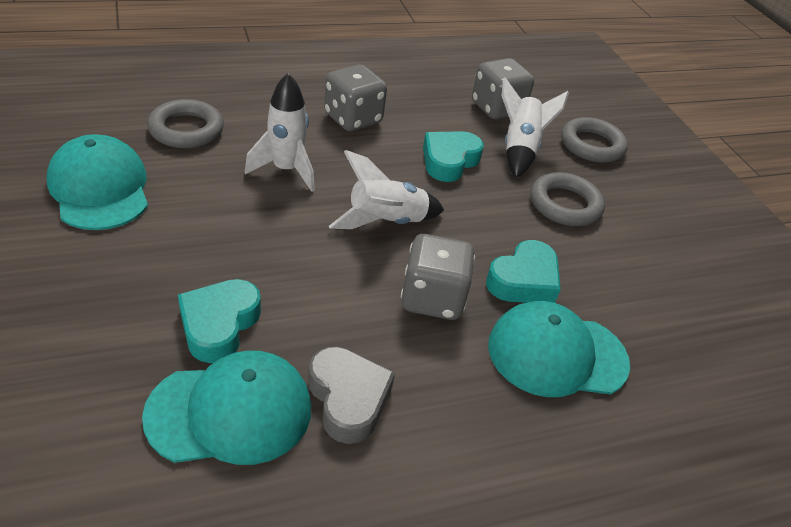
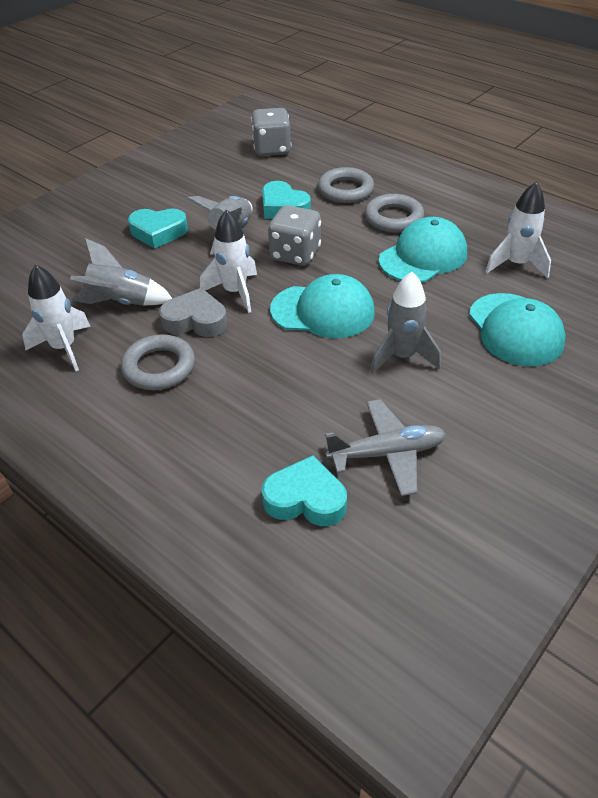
grey dice: [324,65,387,131] [401,234,475,320] [472,58,534,119] = 3 -> [251,108,291,156] [268,205,321,266] = 2
grey plane: none = 0 -> [325,399,446,496] = 1
grey rocket: none = 0 -> [70,238,173,306] [187,196,253,255] [370,272,441,374] = 3

